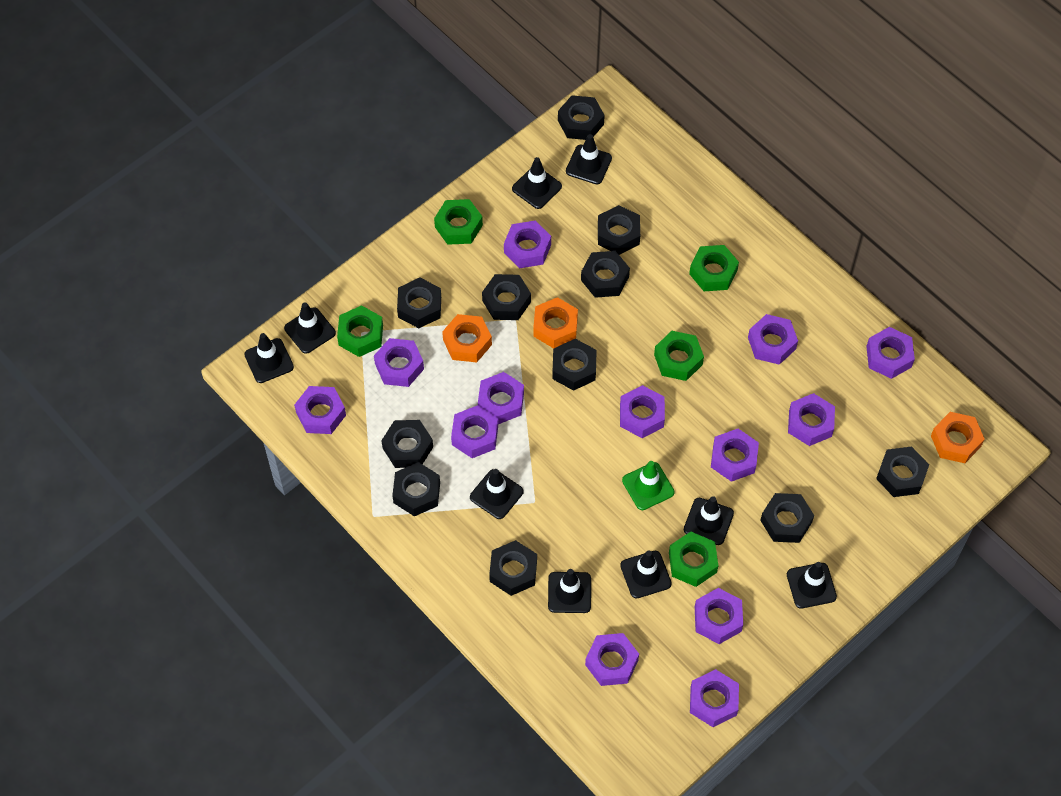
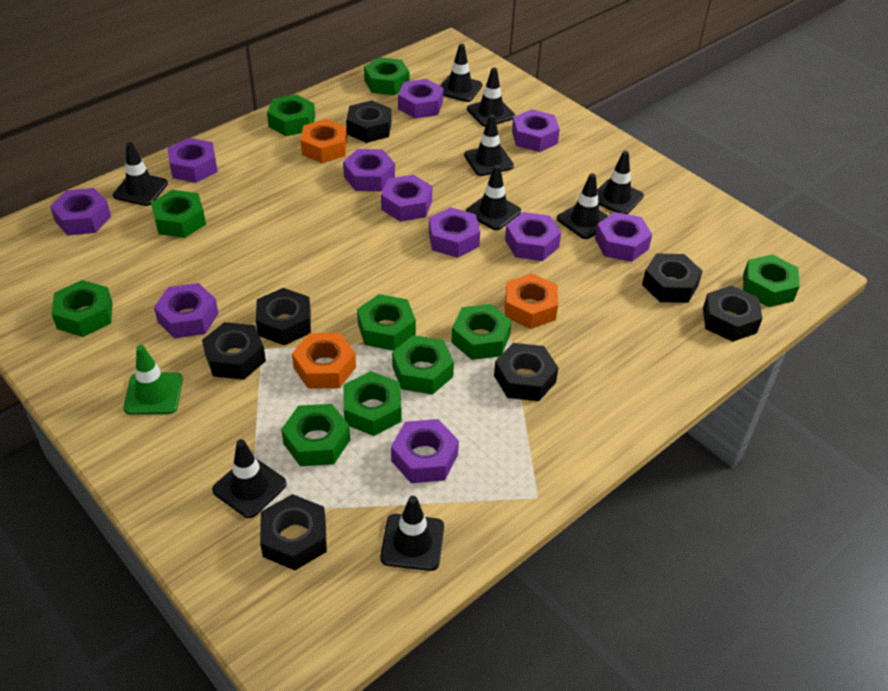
black nut: [381,420,433,468] [392,462,440,516] [397,277,441,328] [482,274,531,320] [489,540,537,596] [552,339,597,391] [558,95,605,140] [581,251,630,298] [598,205,640,255] [760,493,814,543] [876,446,929,497] = 11 -> [202,322,266,380] [256,288,311,345] [260,494,327,570] [346,100,391,143] [494,343,559,401] [642,253,703,303] [703,285,763,342] = 7
green nut: [337,305,383,357] [434,199,483,245] [654,331,704,381] [669,532,718,587] [689,245,739,291] = 5 -> [51,280,113,337] [151,190,206,238] [267,94,315,136] [281,404,350,466] [343,371,401,436] [357,294,416,351] [364,57,409,95] [392,335,454,395] [451,304,512,360] [743,254,800,307] = 10
purple nut: [294,386,346,434] [374,338,424,387] [451,405,498,458] [478,372,524,424] [504,220,551,268] [585,633,639,686] [620,385,665,438] [690,669,739,727] [695,588,743,644] [711,429,759,482] [748,314,798,365] [788,393,835,446] [866,327,915,379] = 13 -> [50,188,111,236] [154,283,219,339] [168,138,218,183] [343,149,395,191] [381,175,432,222] [391,419,459,483] [398,79,443,119] [429,207,480,258] [505,212,561,261] [512,109,560,152] [595,212,652,262] = 11

